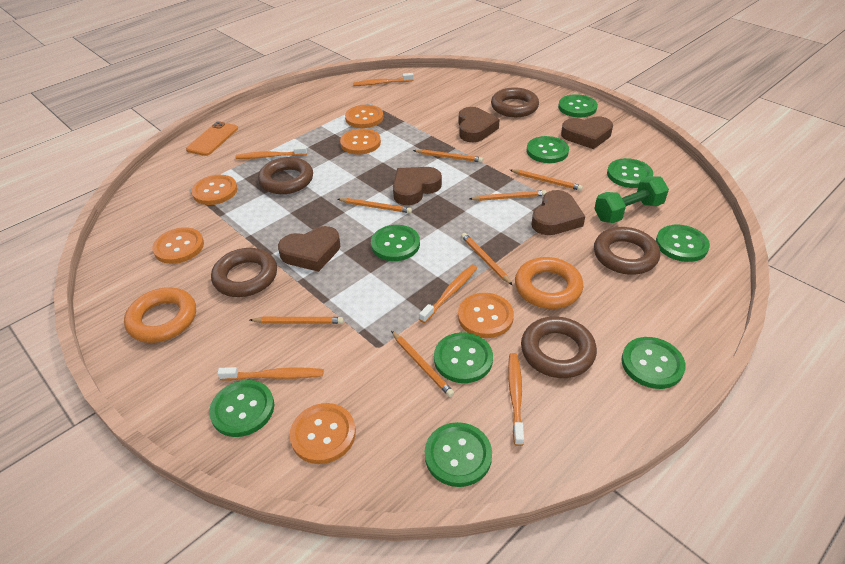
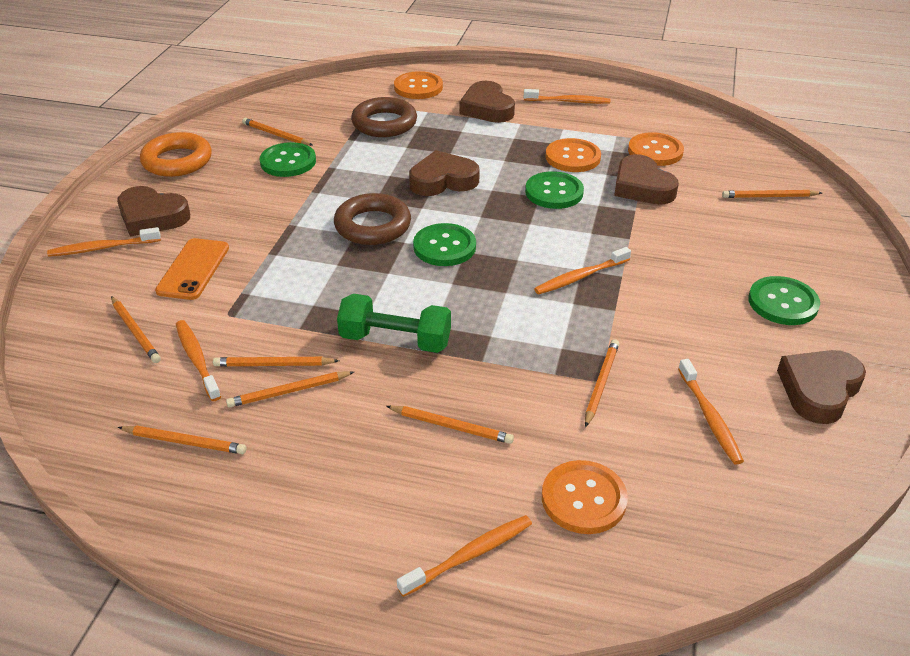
brown ring: [211,248,277,297] [258,157,313,194] [491,87,539,117] [521,316,597,378] [594,227,660,275] = 5 -> [334,193,411,245] [351,97,417,137] = 2
green button: [209,380,274,437] [371,225,420,261] [425,422,492,487] [434,332,493,383] [527,136,569,163] [558,94,598,117] [607,158,653,188] [622,337,686,389] [656,225,710,262] = 9 -> [260,142,316,177] [413,223,476,266] [525,171,584,209] [748,276,820,325] = 4
orange button: [152,227,204,264] [191,175,238,205] [290,403,356,464] [340,129,381,155] [345,105,383,128] [458,293,514,338] = 6 -> [394,71,443,99] [542,460,628,534] [546,138,601,172] [628,132,684,166] = 4
orange pencil: [250,317,344,324] [338,198,412,213] [391,331,454,397] [413,149,483,162] [461,233,512,285] [469,190,547,201] [510,169,583,191] = 7 -> [111,296,161,363] [118,426,247,454] [213,357,339,367] [226,371,354,408] [242,118,313,146] [386,406,514,444] [585,339,619,428] [722,190,822,198] = 8
orange ring: [124,287,196,343] [515,257,583,309] = 2 -> [140,132,212,177] = 1
orange toothbrush: [217,367,324,381] [235,146,307,159] [353,73,414,86] [419,265,477,323] [508,353,524,446] = 5 -> [47,227,161,257] [176,320,221,401] [397,515,532,597] [524,89,610,104] [534,247,631,294] [678,359,744,465] = 6

